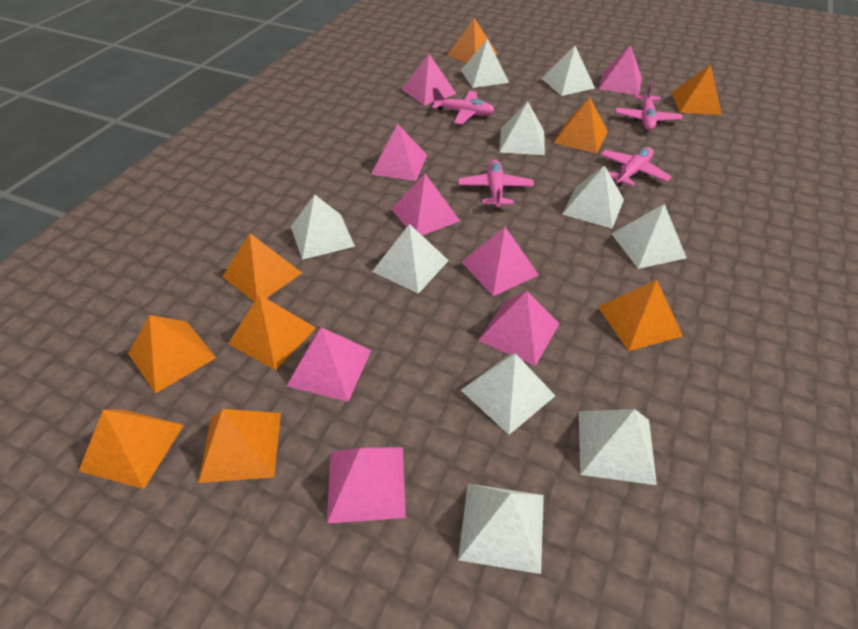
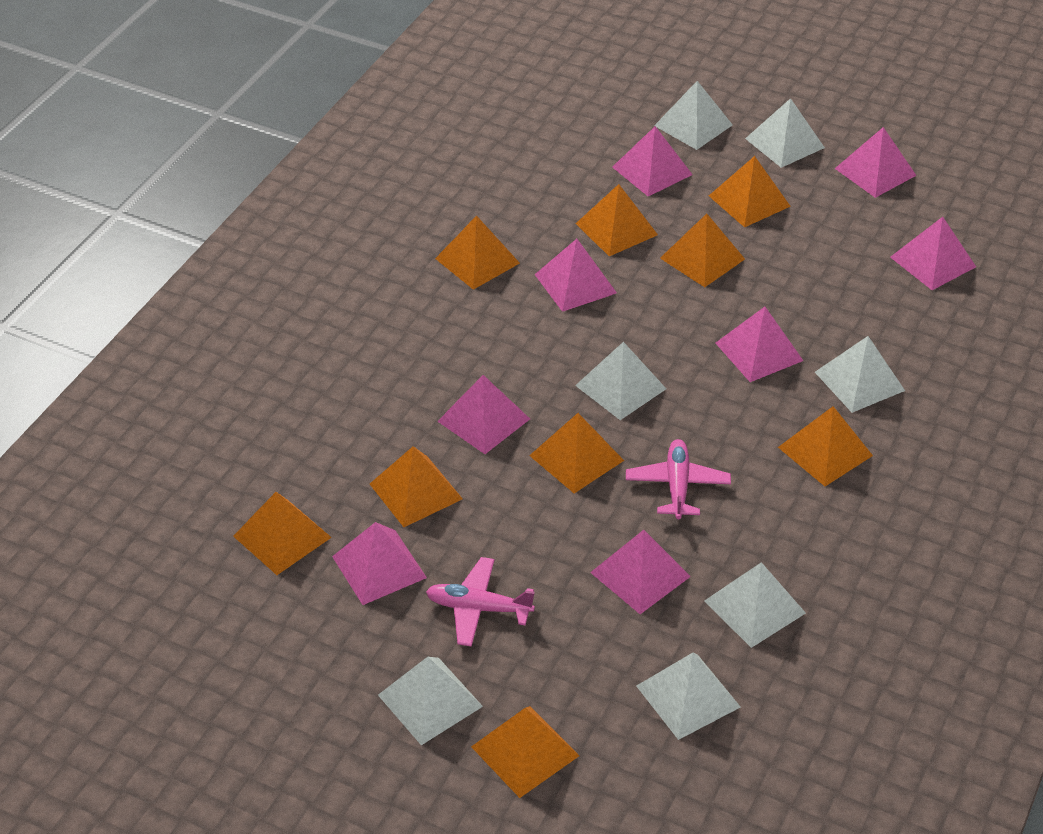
pink plane: [432,88,495,125] [458,160,534,209] [601,147,671,186] [615,82,683,130] = 4 -> [426,557,535,647] [626,439,731,519] = 2
white pyramid: [291,194,355,260] [372,224,449,294] [458,484,544,574] [461,39,509,88] [461,353,555,435] [499,102,545,155] [541,46,595,96] [562,165,624,228] [579,409,657,485] [612,204,687,269] = 10 -> [378,657,483,745] [575,342,666,420] [636,652,741,740] [654,81,733,150] [704,562,806,648] [745,98,825,168] [815,336,905,413] = 7

